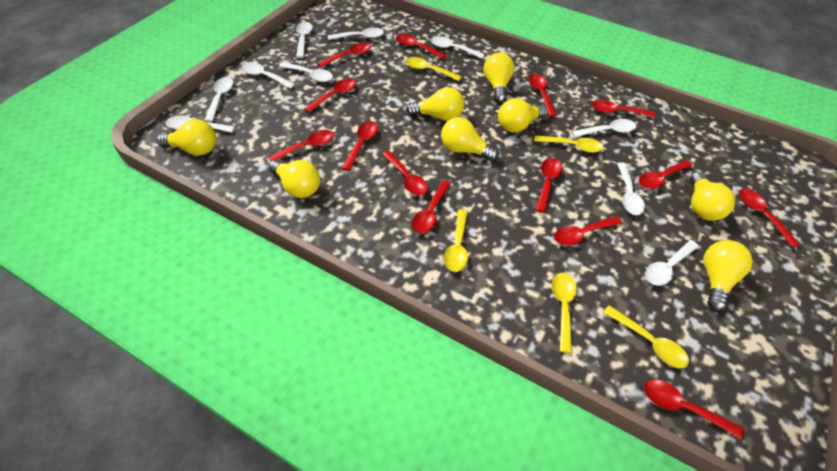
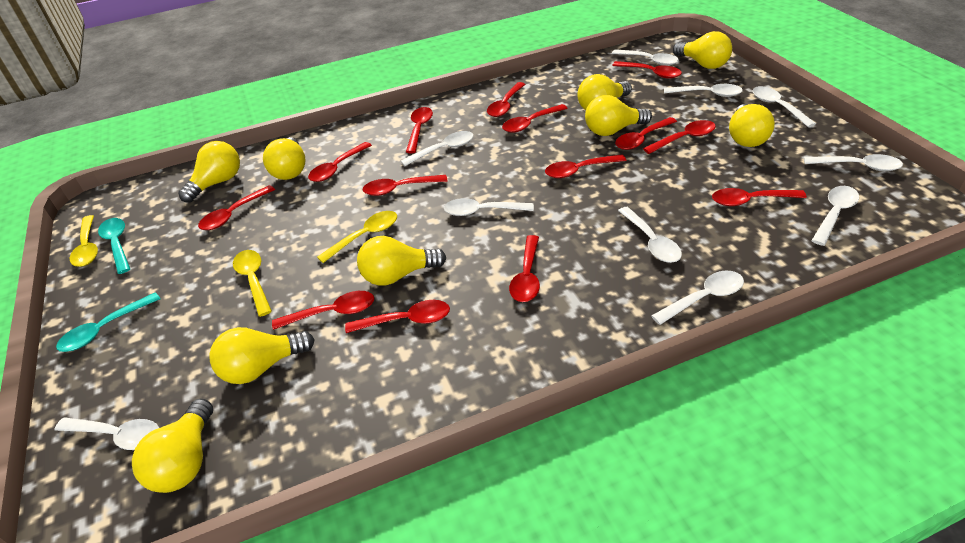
turquoise spoon: none = 0 -> [56,292,161,352] [98,218,130,274] = 2
yellow light bulb: [157,119,216,156] [269,160,320,198] [406,87,464,121] [441,117,499,161] [484,52,514,103] [498,98,547,133] [690,172,735,221] [704,240,753,311] = 8 -> [132,398,213,493] [178,141,240,203] [209,327,315,384] [263,137,306,180] [357,236,446,286] [577,74,632,110] [585,95,652,136] [673,31,732,69] [729,104,775,147] = 9
yellow spoon: [406,57,462,81] [444,209,468,272] [534,135,603,153] [552,273,577,353] [603,305,689,368] = 5 -> [70,215,98,267] [233,250,272,317] [317,211,397,263] = 3

